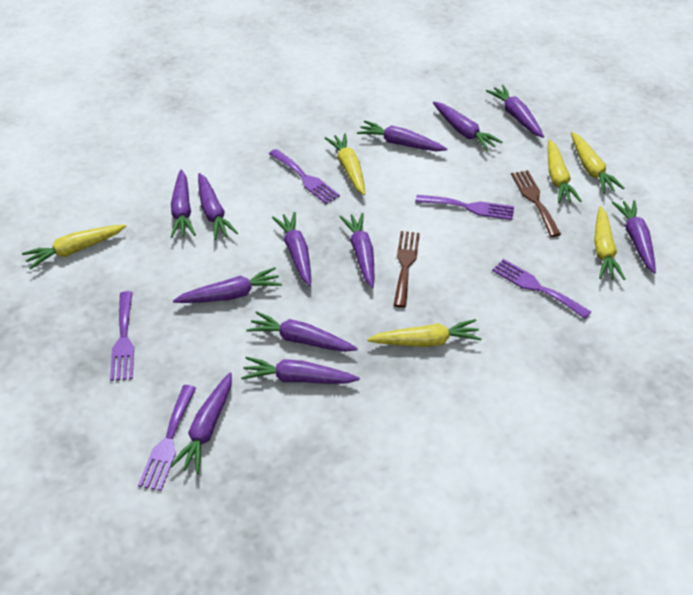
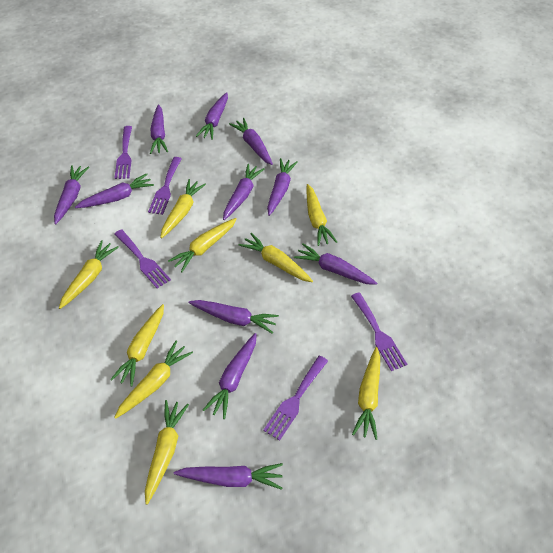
brown fork: [393,231,420,308] [511,170,561,237] = 2 -> none = 0
purple carrot: [170,169,196,238] [170,372,232,474] [173,267,282,303] [198,173,238,240] [241,357,360,384] [246,311,358,352] [272,212,311,286] [340,213,374,288] [357,120,447,151] [433,102,503,151] [486,85,544,138] [612,200,656,274] = 12 -> [54,165,89,224] [75,173,154,208] [150,104,168,154] [174,463,283,490] [189,300,279,334] [196,92,228,140] [203,333,257,419] [223,164,265,220] [229,118,273,165] [267,158,298,216] [294,243,377,285] = 11
yellow carrot: [22,225,126,270] [325,133,365,195] [367,319,482,347] [548,139,582,203] [571,132,625,194] [594,206,625,280] = 6 -> [59,240,119,309] [111,304,164,387] [114,341,193,419] [145,400,189,505] [160,179,206,239] [168,218,237,272] [239,233,313,282] [306,184,337,246] [352,347,380,440] = 9

